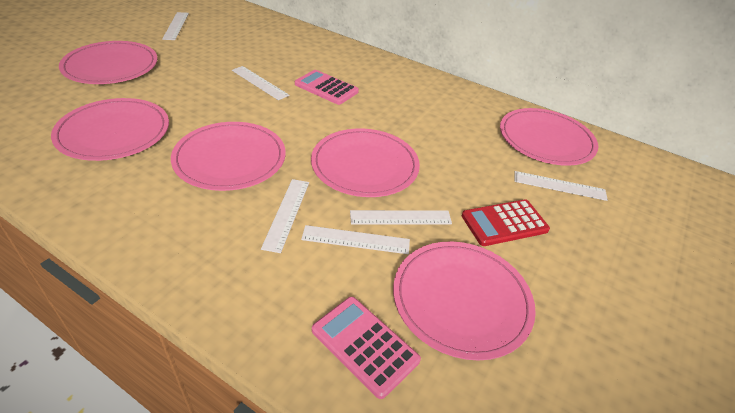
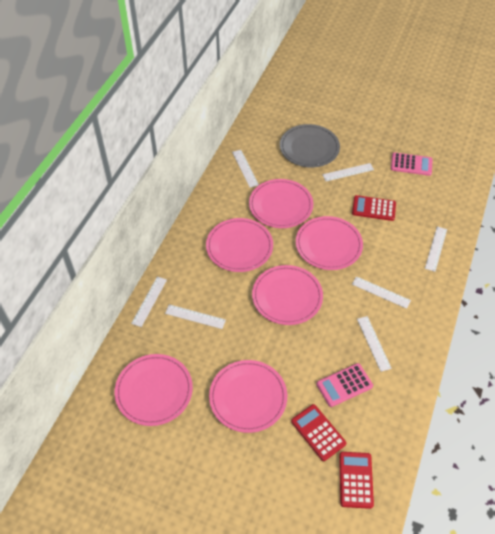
grey plate: none = 0 -> [280,124,340,168] = 1
red calculator: [462,200,550,246] = 1 -> [291,404,346,461] [339,452,374,509] [352,195,396,221] = 3
white ruler: [162,12,189,40] [232,66,289,100] [261,179,309,253] [301,225,410,254] [350,210,452,224] [514,171,608,201] = 6 -> [131,277,167,327] [165,304,226,329] [232,150,259,188] [322,163,374,181] [352,276,411,309] [357,316,392,372] [425,226,447,272] = 7

